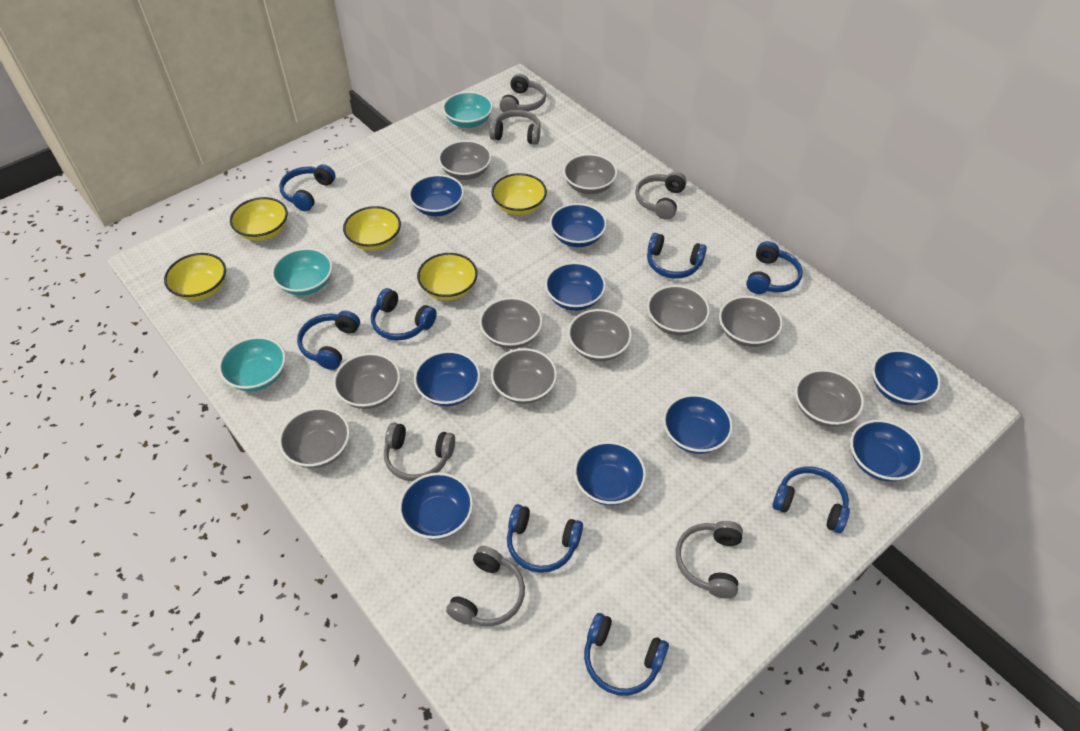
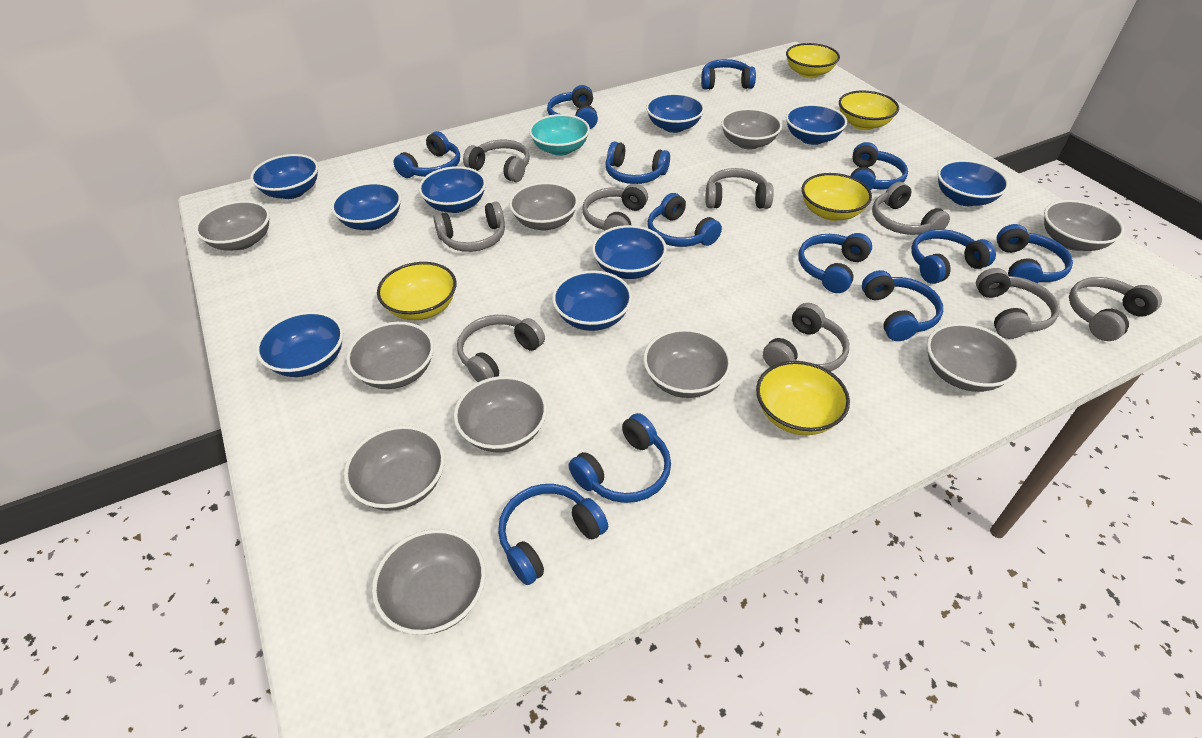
blue headphones: [279,164,336,211] [297,310,360,370] [371,288,437,341] [507,504,583,573] [584,613,669,696] [647,233,707,279] [746,241,803,294] [772,466,850,533] = 8 -> [394,131,460,178] [498,484,608,585] [547,85,598,129] [569,413,671,503] [605,141,670,184] [648,193,722,247] [701,59,756,90] [798,233,872,293] [850,142,908,191] [862,270,943,341] [911,229,996,284] [997,224,1073,283] = 12
grey headphones: [384,422,455,481] [446,546,525,626] [489,110,541,145] [499,74,546,112] [635,172,687,220] [676,521,743,599] = 6 -> [433,202,505,252] [457,315,545,382] [463,139,530,182] [583,184,648,231] [705,168,774,209] [763,303,849,372] [872,182,950,235] [976,268,1060,339] [1069,277,1162,341] = 9
turquoise bowl: [219,337,286,391] [272,248,333,296] [443,91,493,128] = 3 -> [529,114,590,156] = 1

